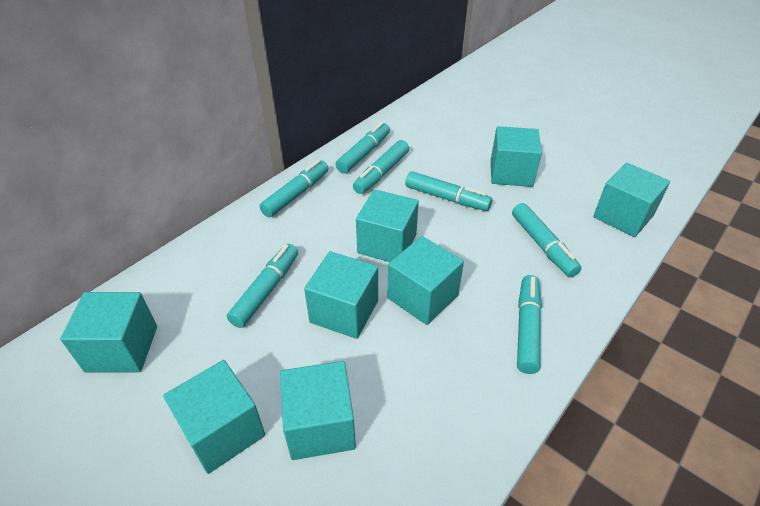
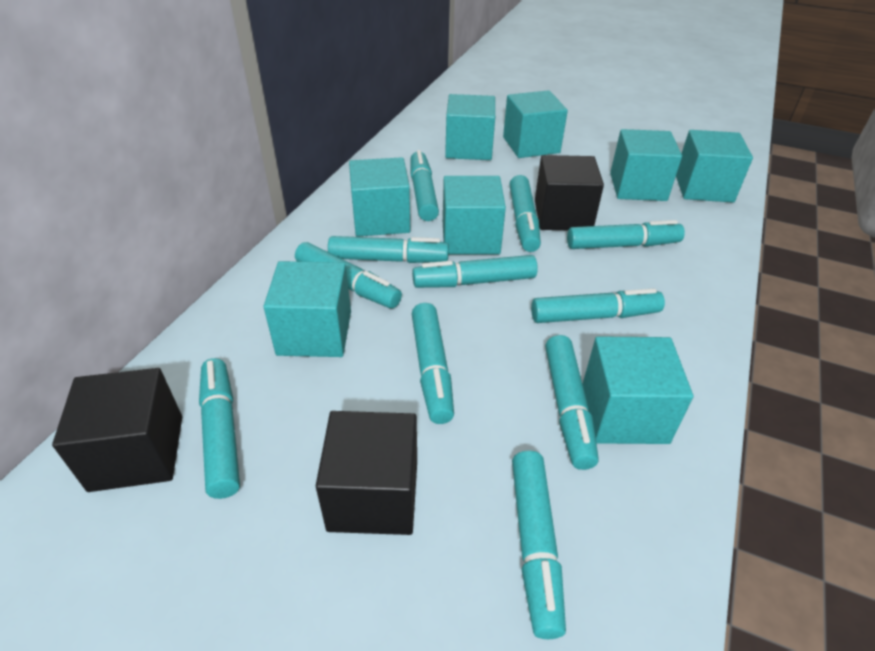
black cube: none = 0 -> [52,368,182,492] [316,411,417,535] [535,155,604,230] = 3
turquoise marker: [227,244,298,328] [260,160,328,217] [335,122,390,174] [353,140,409,194] [405,171,492,211] [512,203,581,277] [517,275,542,374] = 7 -> [199,358,240,499] [295,242,402,308] [328,236,449,263] [410,150,439,221] [412,255,538,288] [412,303,454,424] [509,175,541,252] [512,450,566,639] [531,289,665,323] [545,335,599,470] [567,220,685,249] = 11

